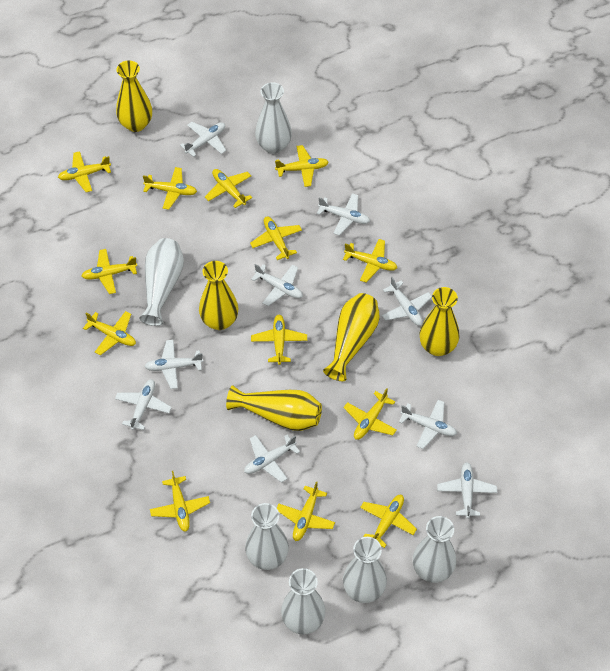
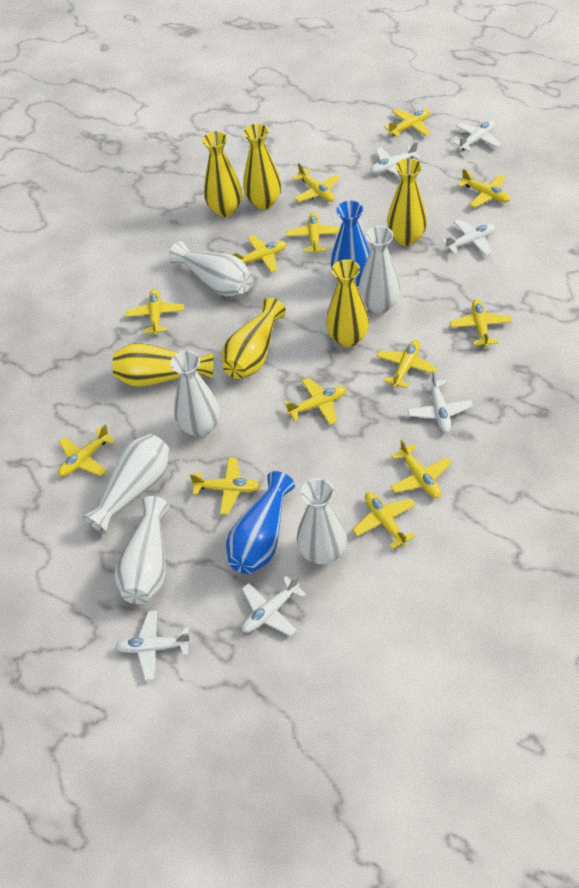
blue vase: none = 0 -> [226,471,295,574] [331,200,370,287] = 2
white plane: [115,379,172,430] [144,340,203,389] [180,122,226,157] [244,434,300,483] [251,264,303,306] [317,193,370,236] [382,277,432,326] [399,400,457,449] [437,462,497,519] = 9 -> [115,611,192,680] [242,575,306,636] [370,142,421,178] [408,371,473,433] [441,219,495,256] [453,120,501,152] = 6
yellow vase: [116,61,152,132] [199,261,238,330] [226,385,322,431] [323,293,380,381] [420,287,460,356] = 5 -> [113,343,213,387] [202,131,242,217] [222,298,286,379] [243,124,281,209] [326,259,369,347] [387,158,427,246] = 6

